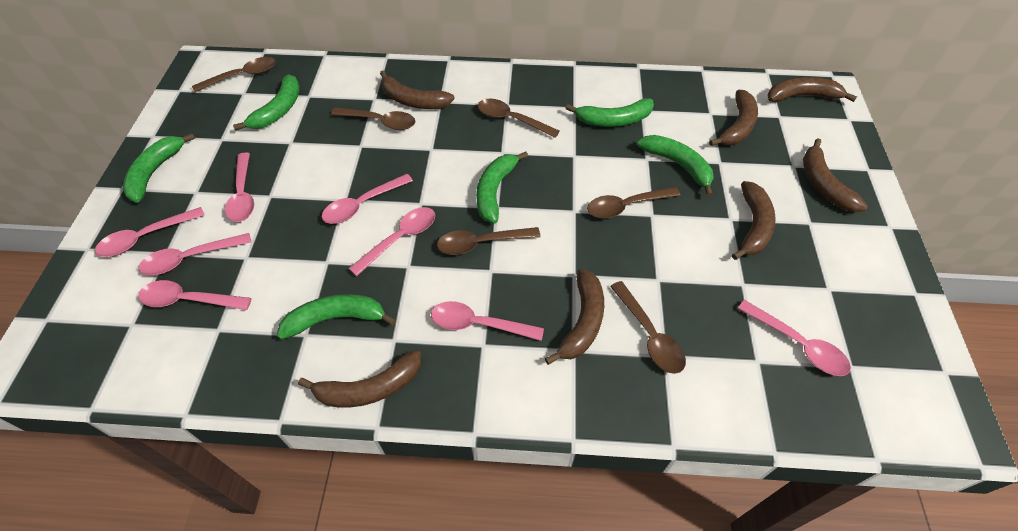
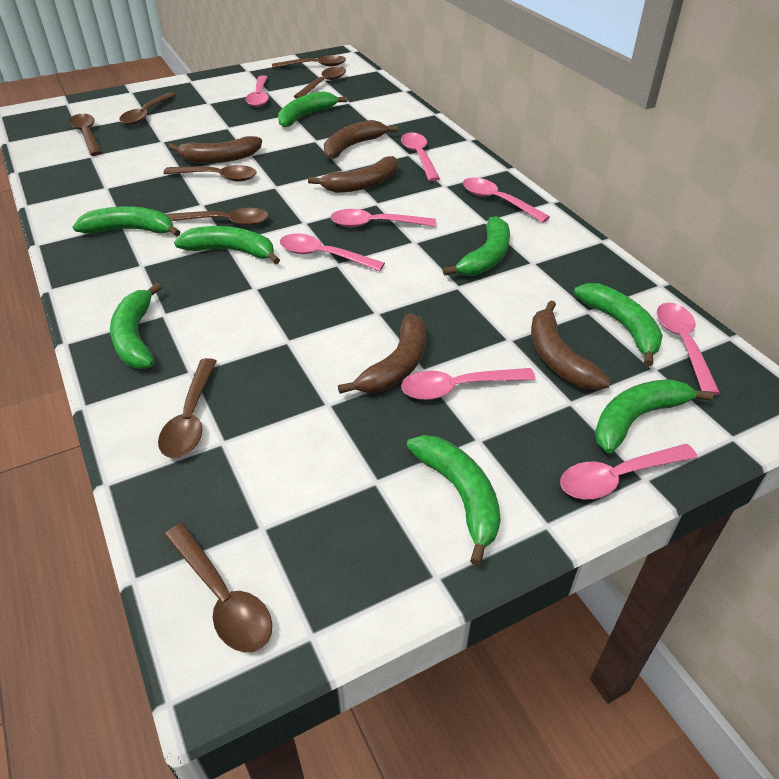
brown banana: [298,350,421,408] [380,70,455,109] [545,269,604,365] [709,90,758,146] [732,181,776,260] [767,77,857,102] [803,139,868,212] = 7 -> [168,136,262,163] [308,156,398,193] [324,120,397,159] [338,313,426,394] [531,300,611,390] = 5
brown spoon: [192,57,276,92] [331,107,415,130] [437,227,541,255] [478,99,560,138] [587,187,681,218] [610,281,686,374] = 6 -> [69,114,102,156] [119,92,176,125] [158,358,217,458] [163,165,257,182] [165,523,272,652] [167,208,269,226] [272,55,346,68] [293,67,346,99] = 8
green banana: [123,133,195,203] [233,74,300,131] [277,294,396,340] [476,151,528,224] [565,98,654,127] [637,135,714,197] = 6 -> [73,206,180,237] [110,283,162,369] [174,226,280,264] [278,91,347,127] [406,435,501,566] [443,216,510,276] [574,283,663,367] [595,379,713,453] = 8

